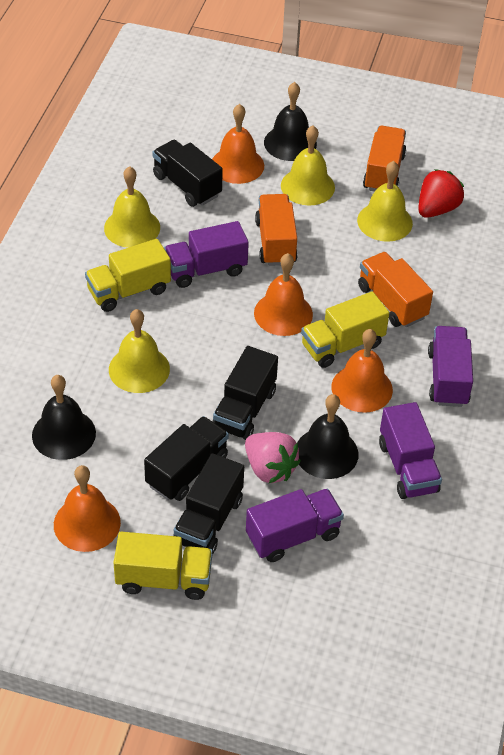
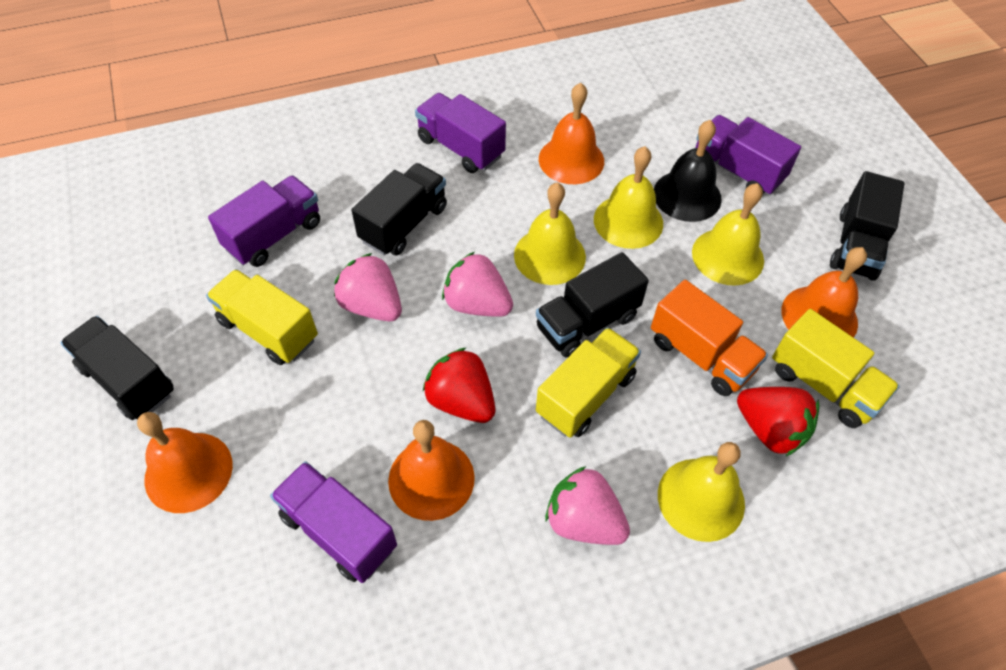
black bell: [32,375,96,460] [264,82,317,161] [297,394,358,479] = 3 -> [654,120,722,222] = 1
orange truck: [255,194,298,266] [358,252,433,327] [363,126,406,192] = 3 -> [651,280,768,396] = 1
pink strawberry: [245,432,301,483] = 1 -> [334,253,402,321] [442,252,513,317] [545,466,630,545] = 3
red strawberry: [418,169,464,218] = 1 -> [423,347,495,423] [737,387,819,456] = 2

